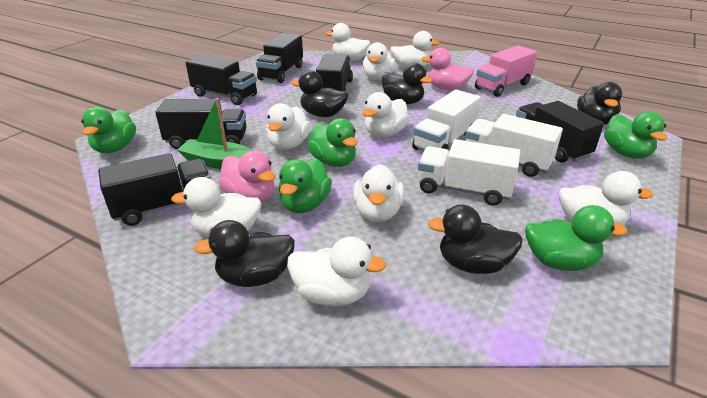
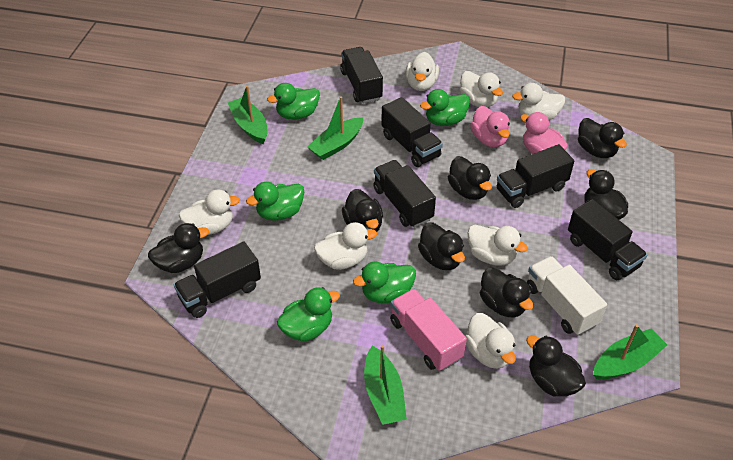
black duck: [194,220,295,287] [291,70,348,117] [382,63,432,104] [428,205,523,274] [577,82,622,125] = 5 -> [148,223,209,273] [342,189,383,232] [418,223,465,270] [448,156,492,200] [480,267,534,317] [526,336,586,397] [578,118,627,158] [584,169,628,220] = 8
green boat: [177,98,253,169] = 1 -> [228,86,268,144] [307,96,363,160] [364,345,407,425] [593,324,667,380] = 4
white duck: [171,177,262,238] [266,103,311,149] [287,236,386,306] [325,23,370,61] [353,164,405,222] [362,92,409,137] [363,42,396,80] [390,31,440,69] [559,171,653,225] = 9 -> [179,189,240,235] [314,222,377,270] [405,52,439,91] [460,71,503,107] [465,313,516,369] [467,225,528,266] [512,83,565,120] = 7
white truck: [412,90,481,151] [418,139,520,206] [465,114,563,177] = 3 -> [527,256,607,336] = 1

